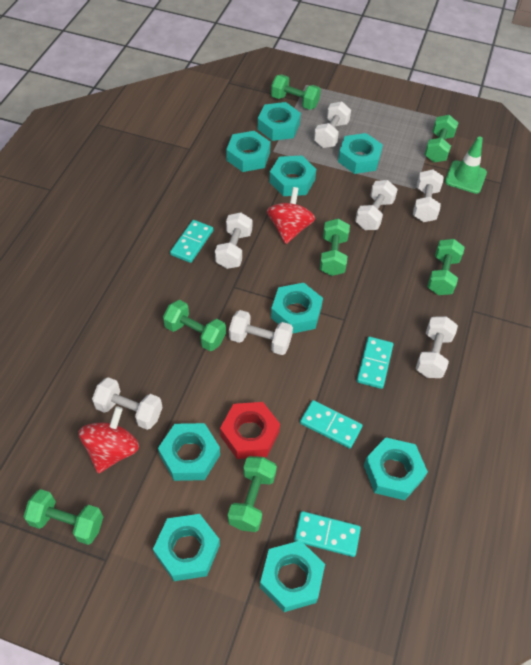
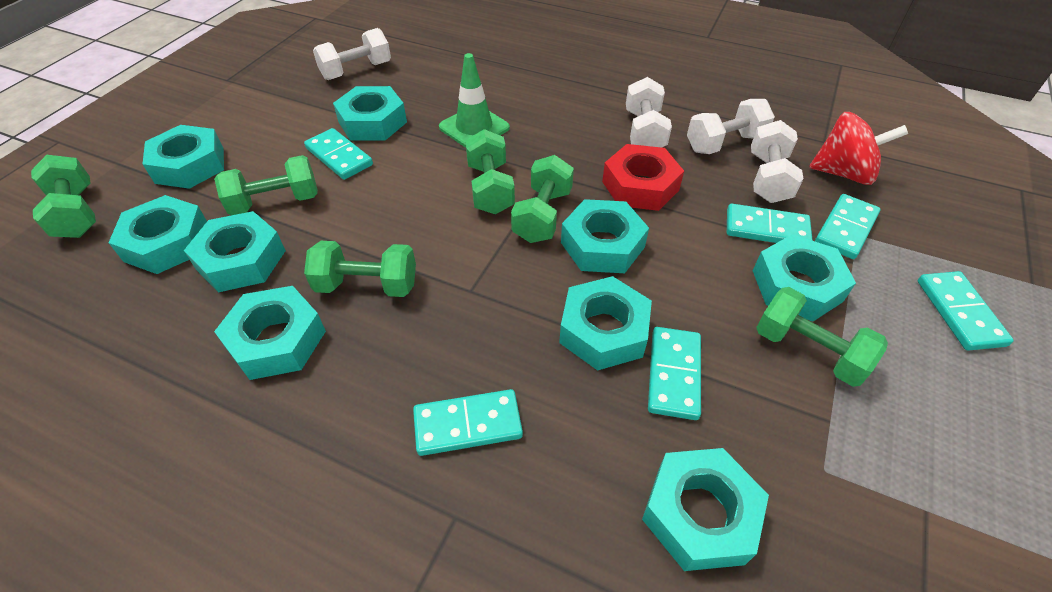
green dumbbell: [23,489,103,545] [163,300,226,351] [228,456,277,532] [271,74,321,110] [320,219,350,276] [424,115,458,162] [427,239,465,295] = 7 -> [31,155,96,238] [214,155,318,215] [304,241,416,297] [465,129,515,214] [511,155,574,243] [756,287,888,387] = 6
red spinning top: [79,406,139,473] [267,187,315,244] = 2 -> [809,112,908,185] = 1
turquoise domino: [170,220,213,263] [294,511,361,557] [300,400,362,449] [357,337,393,389] = 4 -> [304,128,373,180] [413,389,523,456] [648,327,701,420] [727,204,813,243] [815,194,881,259] [918,271,1014,351] = 6
white dumbbell: [92,377,163,430] [215,212,253,269] [229,310,293,355] [314,102,351,148] [355,180,398,230] [413,169,444,222] [415,316,458,378] = 7 -> [313,28,391,80] [626,77,672,148] [687,99,775,154] [751,120,803,203] = 4

